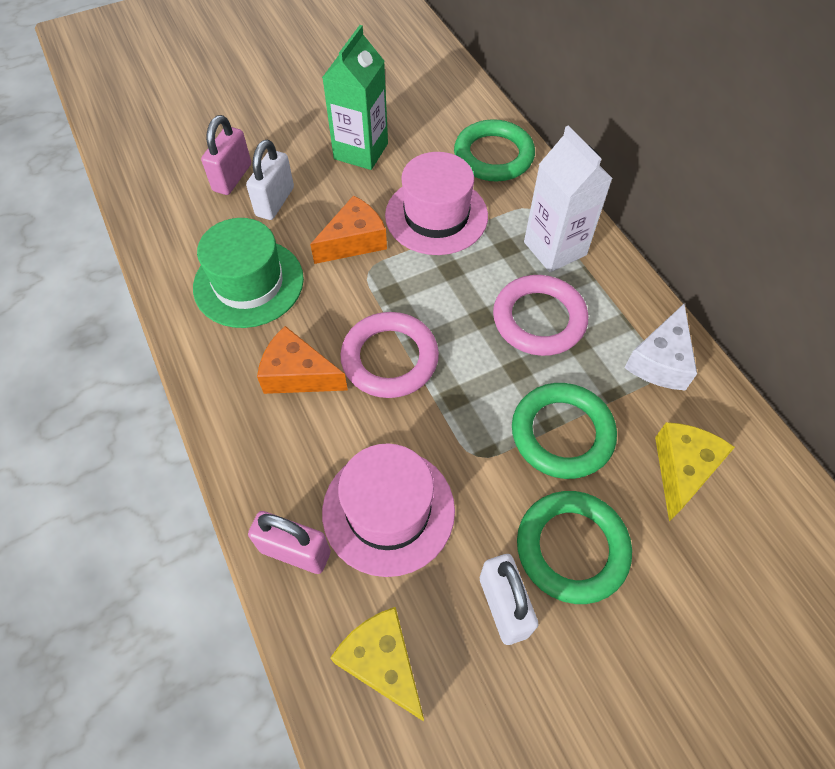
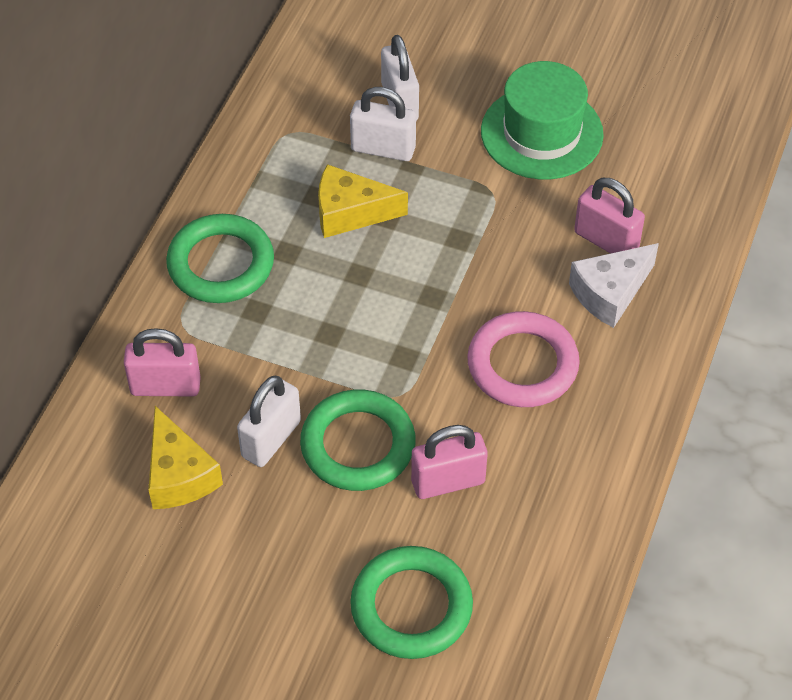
green carton: [322,25,388,170] = 1 -> none = 0
orange cheese: [257,326,348,394] [310,195,387,264] = 2 -> none = 0
pink hat: [322,443,455,577] [385,152,488,255] = 2 -> none = 0
pink padlock: [201,115,251,195] [248,511,331,574] = 2 -> [124,328,201,396] [411,425,488,499] [574,178,645,254] = 3
pink ring: [341,312,439,398] [493,275,588,356] = 2 -> [467,311,580,407] = 1
white carton: [524,126,613,272] = 1 -> none = 0
white padlock: [246,140,294,220] [480,554,538,645] = 2 -> [237,376,301,467] [350,87,416,161] [381,35,419,121] = 3

